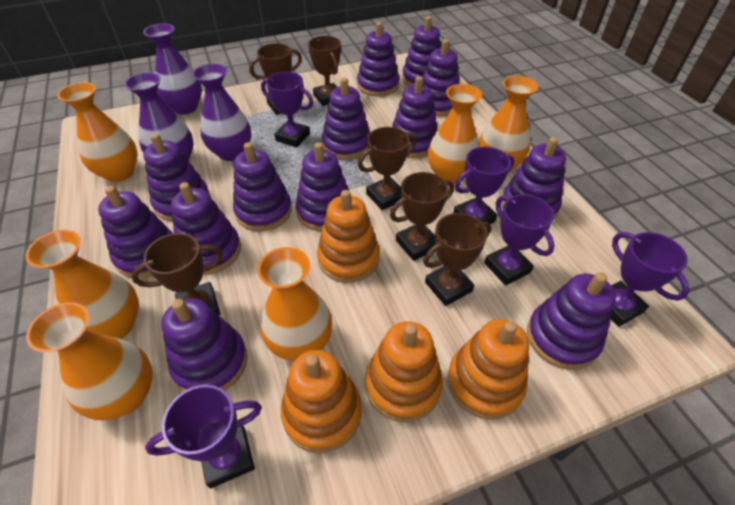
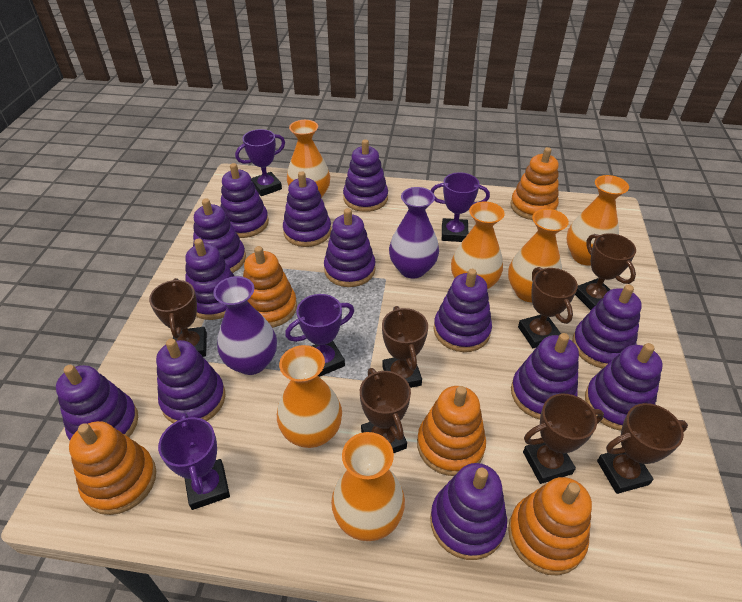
brown trophy: [131,233,223,315] [249,43,302,115] [308,36,341,106] [358,127,416,210] [390,172,454,261] [423,213,492,306] = 6 -> [149,278,207,357] [360,368,411,453] [382,306,428,388] [518,267,578,348] [523,394,604,484] [575,233,636,310] [597,403,688,494] = 7
orange stacking toy: [281,350,362,453] [317,190,380,283] [365,321,443,422] [447,319,529,420] = 4 -> [69,421,156,515] [243,246,297,328] [417,386,486,476] [508,477,592,575] [510,147,559,220] = 5
purple trophy: [145,385,262,488] [261,72,313,147] [453,147,514,224] [484,194,555,285] [611,232,690,327] = 5 -> [158,413,230,510] [235,129,285,196] [285,294,354,377] [431,172,490,242] = 4
purple vase: [124,72,194,161] [143,23,202,114] [192,64,251,161] = 3 -> [213,276,277,375] [389,187,439,278] = 2

